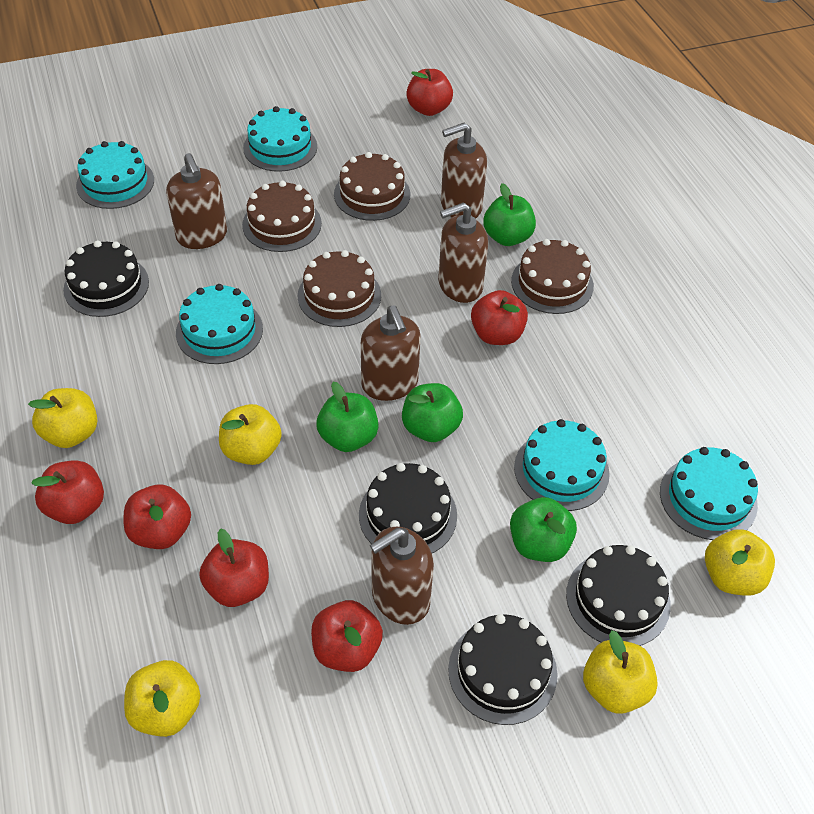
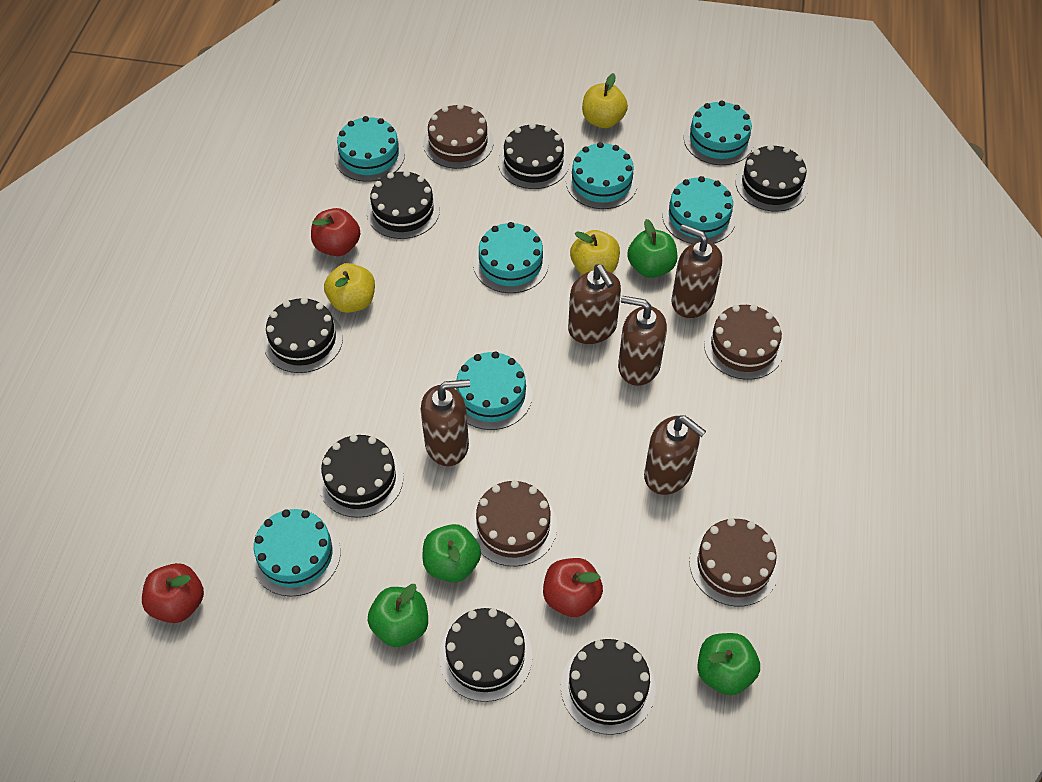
black cake: [63,241,149,317] [359,463,457,553] [448,614,557,725] [566,545,671,646] = 4 -> [263,297,343,373] [318,435,404,518] [367,171,440,239] [439,608,532,702] [498,123,569,189] [561,639,656,735] [735,144,808,212] = 7
red apple: [31,460,104,524] [124,485,191,549] [199,528,269,607] [311,600,383,672] [406,69,453,116] [471,290,528,345] = 6 -> [142,563,204,623] [311,208,360,256] [543,558,603,617] = 3
turquoise cake: [76,141,154,209] [176,284,263,364] [243,106,317,172] [514,419,610,511] [660,447,758,540] = 5 -> [251,509,340,596] [334,116,405,182] [454,351,532,430] [473,222,549,293] [566,142,638,209] [662,176,736,244] [684,101,754,165] = 7
yellow apple: [28,388,97,448] [124,660,200,737] [219,404,282,465] [583,630,658,714] [705,529,775,596] = 5 -> [324,263,375,313] [570,230,620,275] [582,73,628,128] = 3

